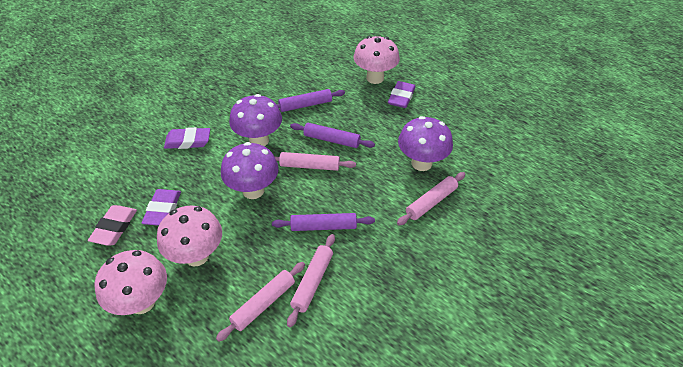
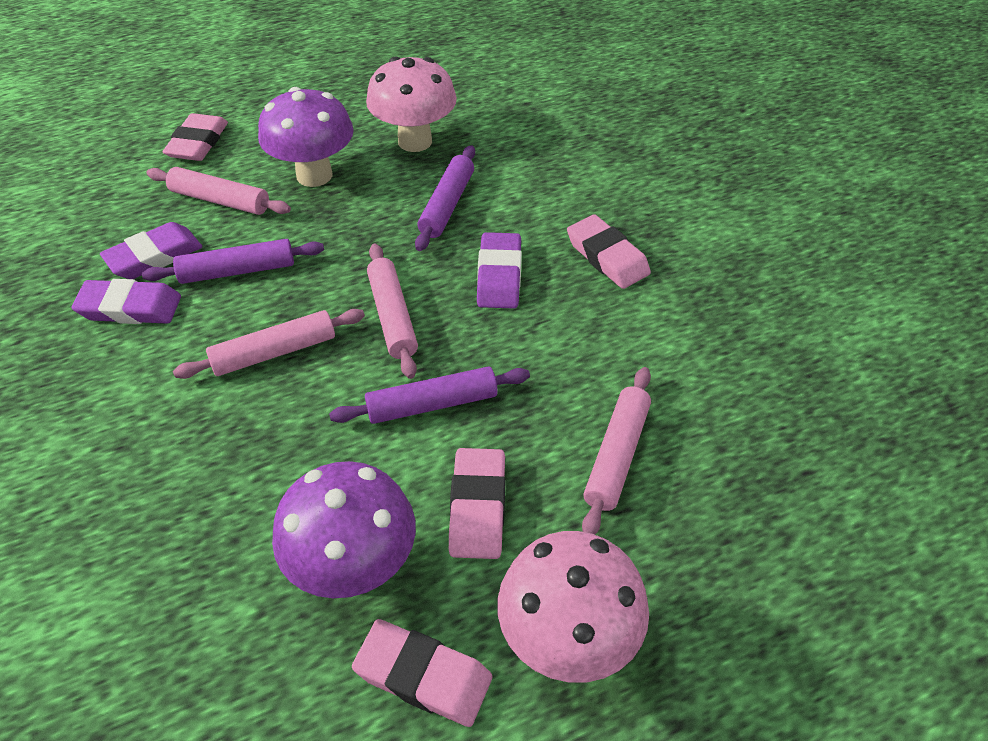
pink eraser: [88,205,137,246] = 1 -> [162,113,228,161] [352,619,493,727] [449,448,506,559] [567,214,651,289] = 4
pink mushroom: [95,250,167,315] [157,206,222,267] [354,36,400,84] = 3 -> [366,57,457,152] [497,531,649,683] = 2
purple mushroom: [221,142,279,199] [229,94,282,146] [398,116,453,171] = 3 -> [258,87,353,187] [272,461,416,598] = 2

